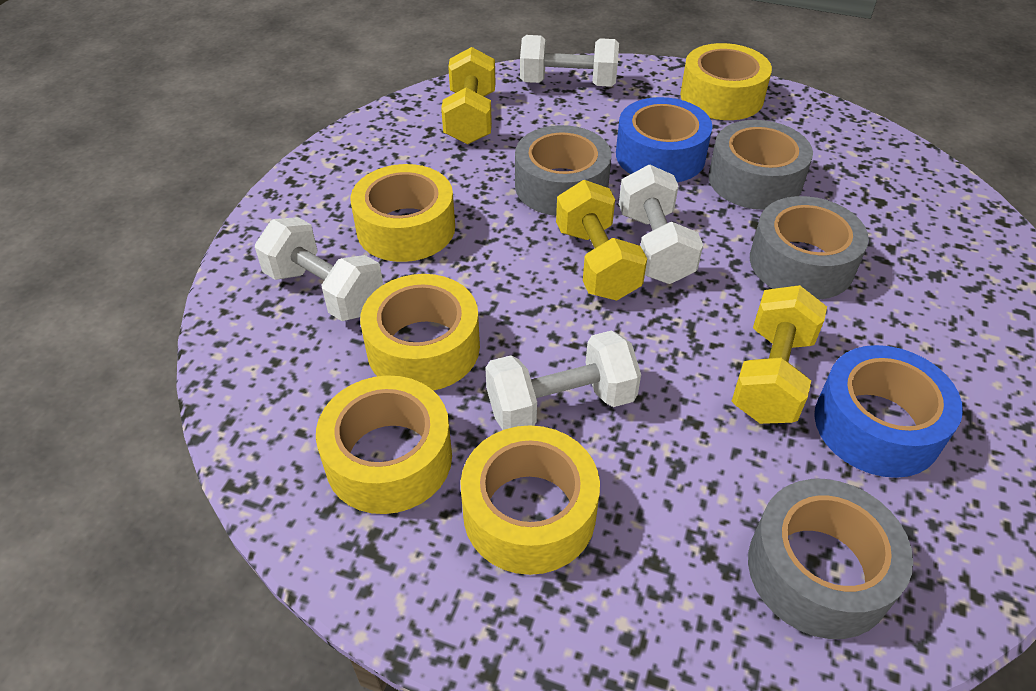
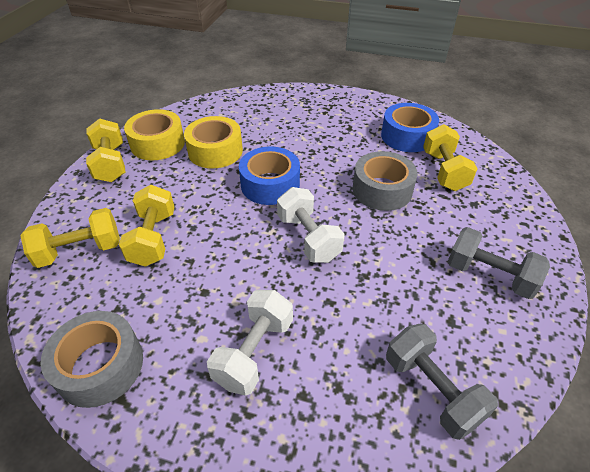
grey dumbbell: none = 0 -> [386,324,498,440] [448,227,550,299] = 2
grey tape: [515,125,611,216] [709,120,813,210] [748,479,913,639] [750,196,869,300] = 4 -> [41,311,143,408] [353,151,418,211] = 2
white dumbbell: [255,217,383,321] [486,330,641,430] [520,35,619,87] [619,165,703,284] = 4 -> [207,290,293,396] [277,187,345,263] = 2
yellow dumbbell: [441,47,495,145] [556,180,647,300] [732,285,827,424] = 3 -> [20,208,120,268] [86,118,125,182] [119,185,174,267] [423,124,478,191] = 4
yellow tape: [316,375,452,514] [350,164,455,262] [360,274,480,391] [460,425,600,575] [680,43,772,120] = 5 -> [124,109,185,161] [184,116,243,169] = 2

